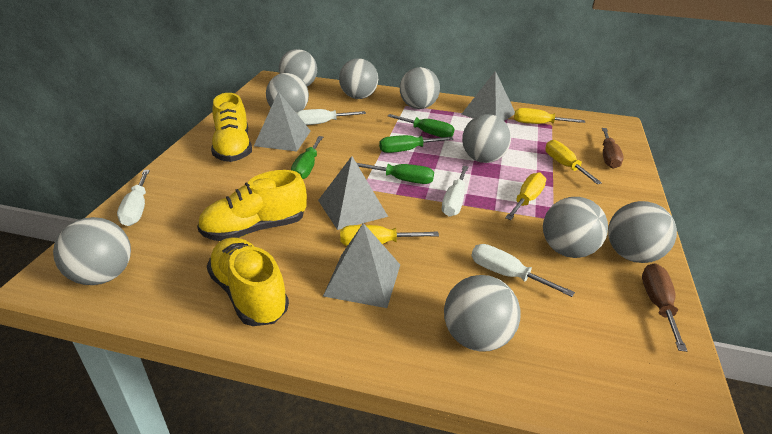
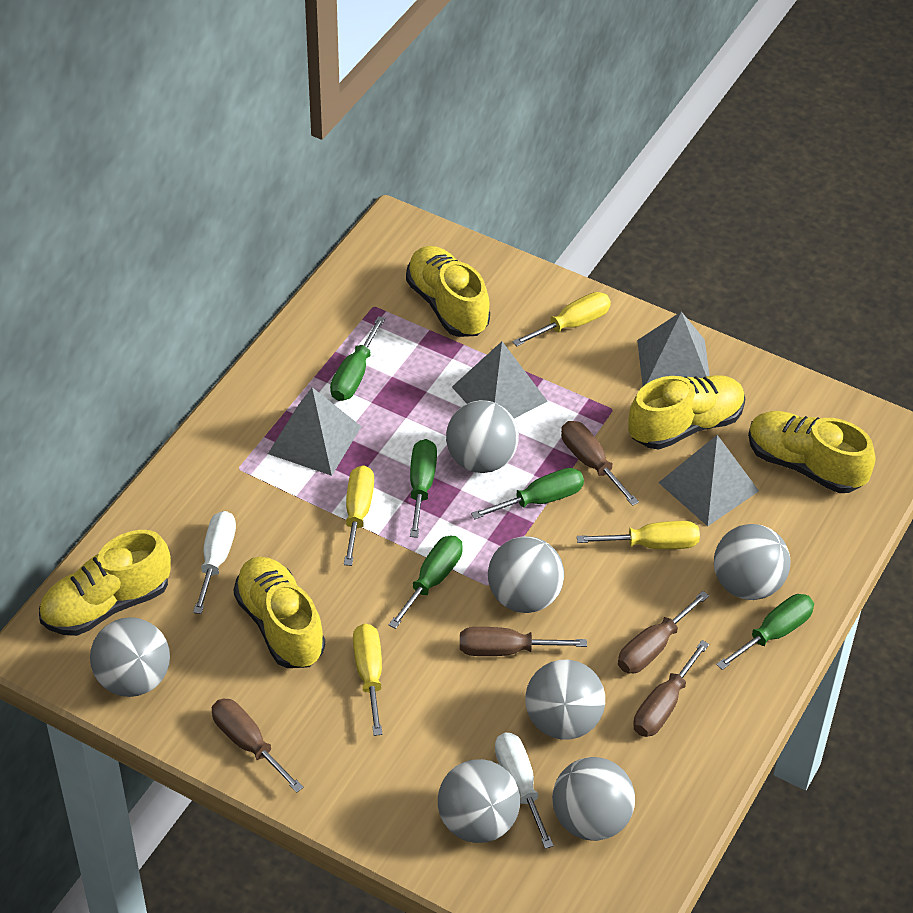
brown screwdriver: [602,128,624,169] [642,263,687,352] = 2 -> [212,699,304,793] [460,627,587,656] [561,421,639,506] [618,591,709,673] [633,640,709,737] = 5
green screwdriver: [291,136,323,179] [357,163,434,184] [379,135,453,153] [388,114,454,138] = 4 -> [330,316,385,401] [389,536,463,629] [410,439,437,538] [471,468,584,519] [716,594,814,670] = 5
grey ball: [53,217,131,285] [266,73,309,113] [279,49,317,87] [339,58,378,99] [400,67,440,109] [444,275,520,352] [462,114,511,163] [543,197,608,258] [608,201,677,263] = 9 -> [90,617,170,697] [438,759,520,843] [446,400,519,473] [488,536,564,613] [525,660,605,740] [552,757,635,841] [714,524,790,600] = 7
white screwdriver: [117,170,150,226] [297,109,366,125] [442,166,468,217] [472,244,575,297] = 4 -> [193,511,236,614] [495,733,554,849] = 2
yellow shoe: [197,170,307,241] [207,237,289,326] [211,93,252,162] = 3 -> [39,530,171,636] [234,557,325,668] [406,246,490,337] [628,375,745,449] [748,411,875,493] = 5

